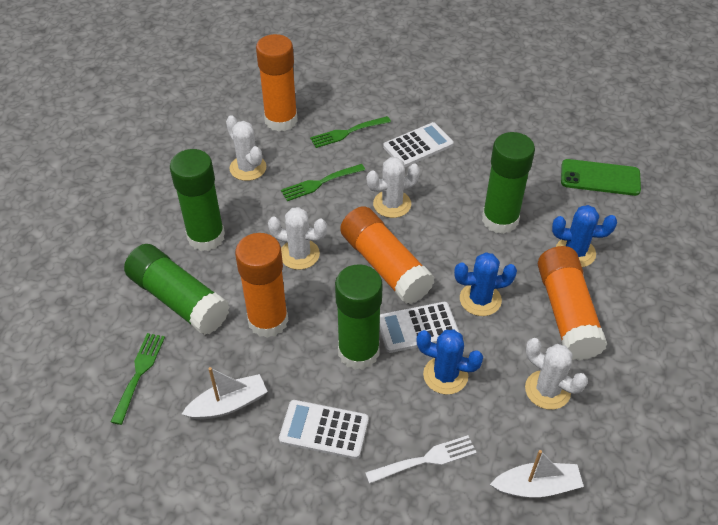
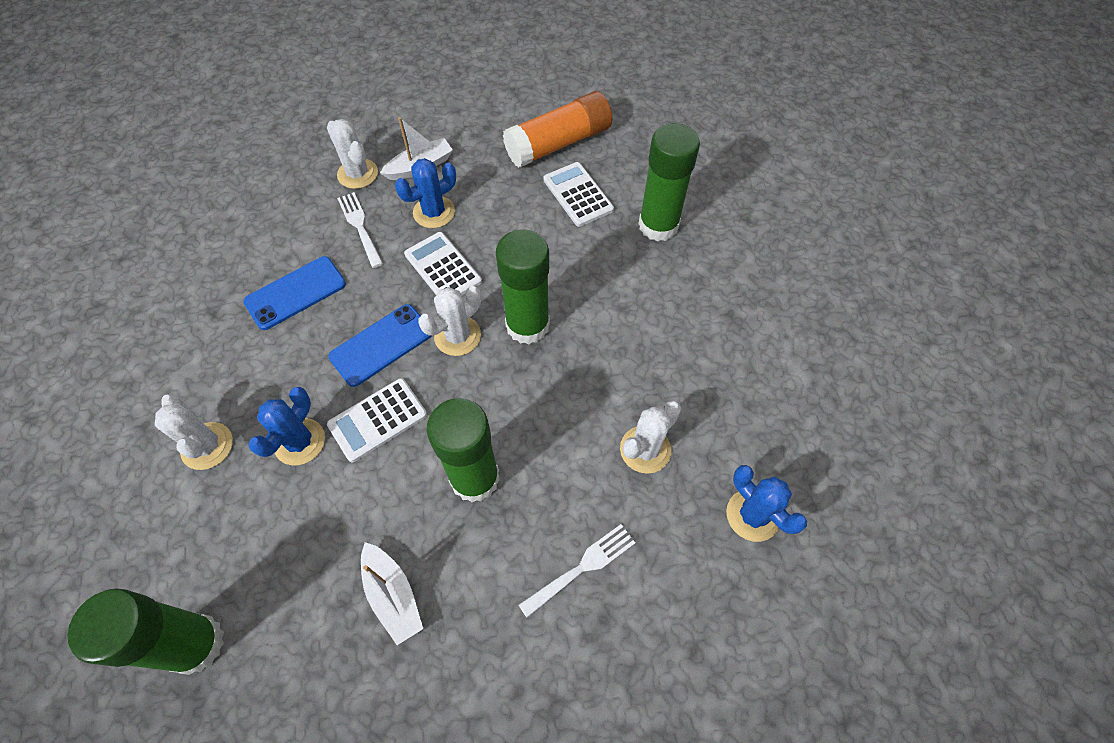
blue phone: none = 0 -> [243,256,346,330] [328,304,431,387] = 2
green fork: [111,333,165,425] [281,164,365,201] [310,116,391,148] = 3 -> none = 0
green phone: [561,159,641,196] = 1 -> none = 0
orange glue stick: [235,233,289,338] [256,34,298,132] [340,206,435,304] [538,246,607,361] = 4 -> [503,91,612,168] = 1
white fork: [365,435,477,484] = 1 -> [337,192,383,268] [519,524,635,618] = 2

